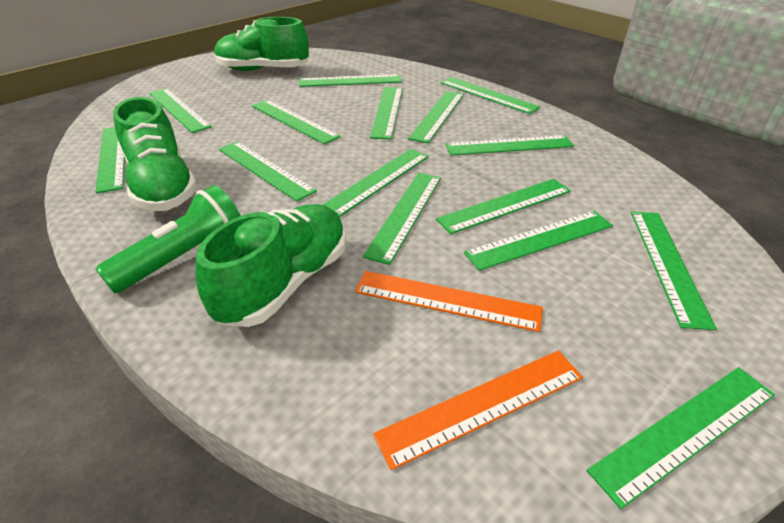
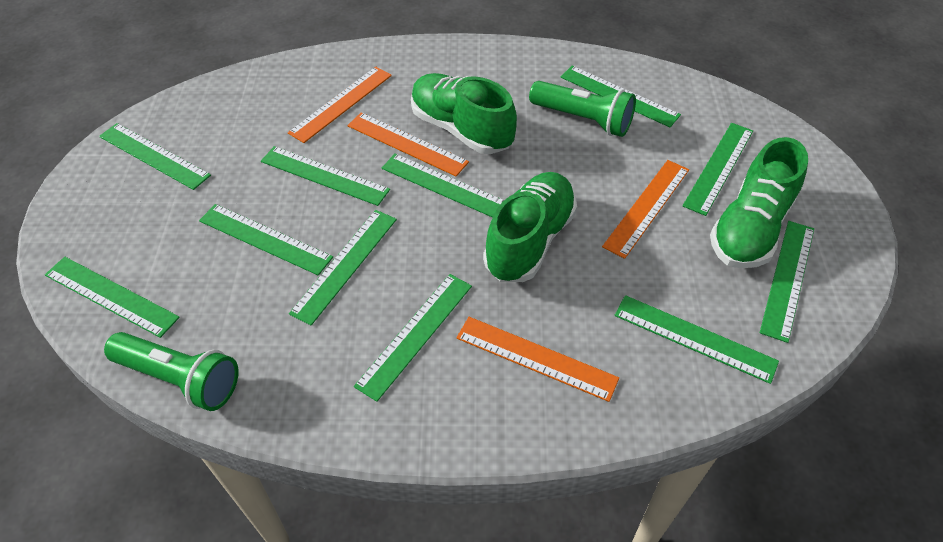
green flashlight: [96,185,241,293] = 1 -> [104,332,238,411] [529,81,636,137] = 2
green ruler: [95,127,125,193] [149,88,212,133] [219,141,317,202] [252,100,341,144] [299,74,402,87] [323,149,429,217] [363,173,441,265] [370,87,403,139] [408,91,464,143] [436,179,571,234] [441,77,540,114] [445,135,574,155] [464,211,613,271] [587,367,775,509] [631,212,717,330] = 15 -> [45,257,180,338] [99,123,211,190] [199,204,333,276] [261,146,390,206] [289,210,397,325] [354,274,472,402] [382,154,504,218] [561,66,681,127] [615,295,779,384] [682,123,753,216] [760,221,814,343] = 11
orange ruler: [355,271,543,332] [373,351,583,470] = 2 -> [288,67,392,143] [347,113,469,176] [456,317,619,402] [602,160,689,259] = 4

